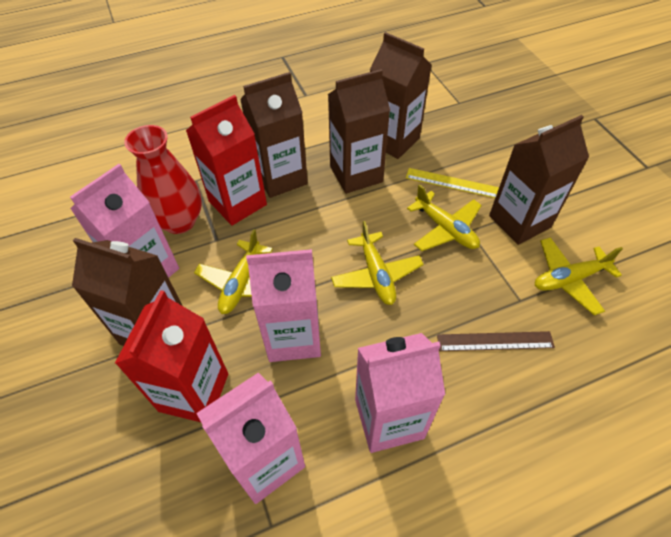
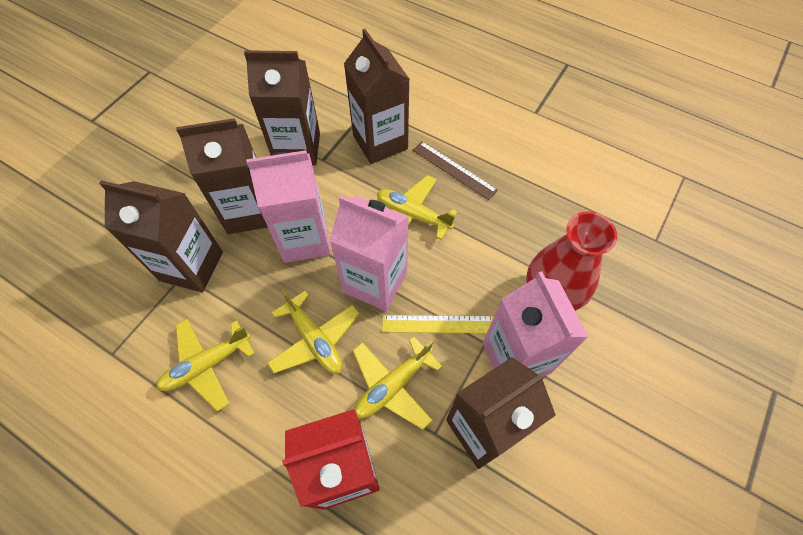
pink carton: [70,164,179,278] [196,373,305,504] [246,249,321,362] [355,333,445,453] = 4 -> [246,150,331,263] [329,195,409,311] [483,271,588,375] = 3
red carton: [115,290,228,422] [186,95,267,226] = 2 -> [282,409,379,509] = 1

